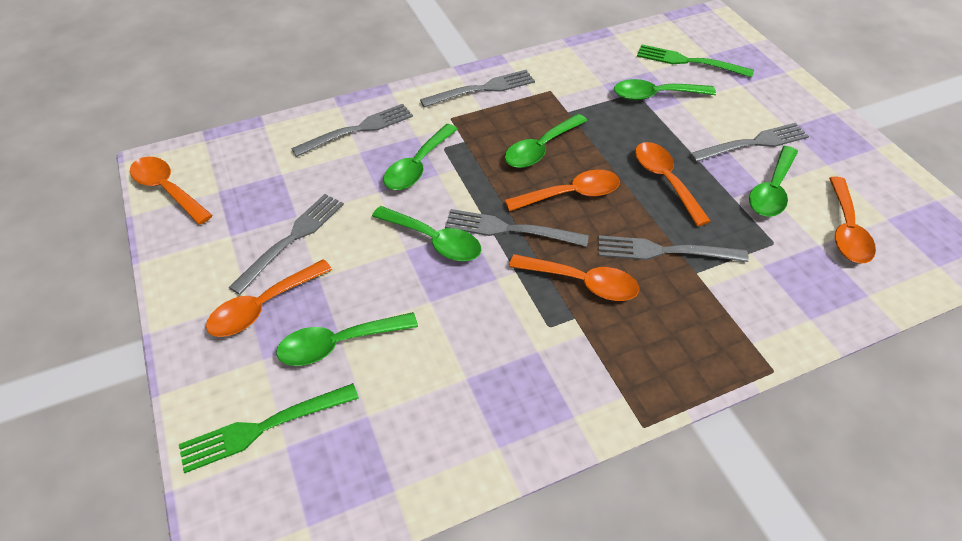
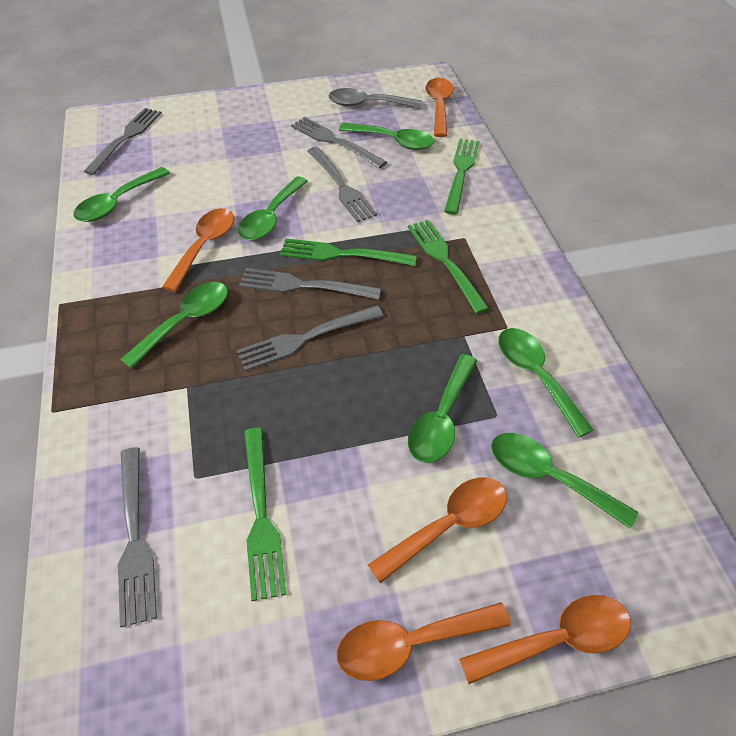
green fork: [179,383,359,473] [637,44,754,78] = 2 -> [244,428,286,601] [280,238,417,266] [408,220,489,314] [444,139,480,215] = 4
green spoon: [276,312,418,366] [372,206,481,261] [383,124,458,190] [505,114,587,168] [614,79,716,100] [749,146,798,217] = 6 -> [74,167,170,222] [120,282,228,369] [238,176,308,241] [339,123,434,150] [408,354,477,463] [491,433,638,529] [498,328,593,438] = 7
grey spoon: none = 0 -> [328,88,422,109] = 1
orange spoon: [130,156,213,225] [206,259,332,337] [505,170,620,211] [509,254,639,301] [635,142,711,226] [829,176,876,263] = 6 -> [162,208,234,292] [337,602,511,681] [368,477,507,584] [425,78,454,137] [459,595,631,684] = 5

